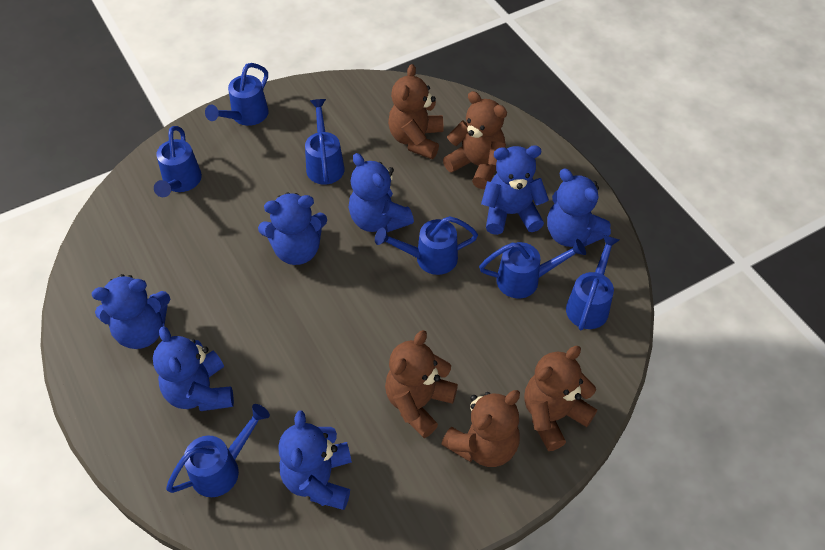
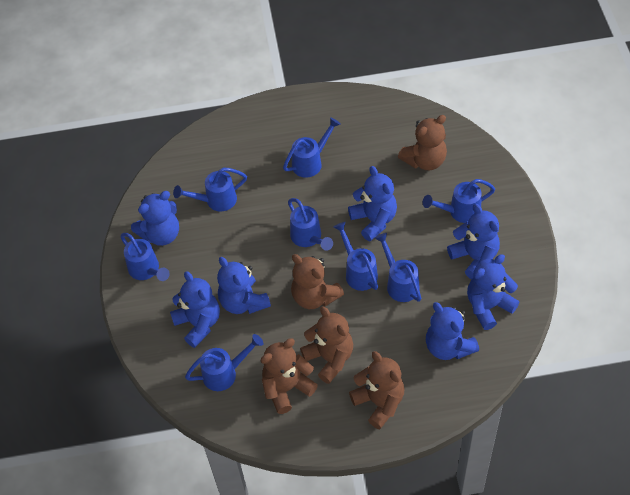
blue watering can: [154,126,202,197] [166,404,270,497] [205,63,269,126] [305,99,345,185] [375,216,478,275] [479,239,586,298] [566,235,619,330] = 7 -> [121,233,170,281] [173,168,247,212] [185,334,264,391] [283,117,341,178] [288,198,333,251] [334,222,378,291] [375,233,421,302] [423,179,495,223] = 8

